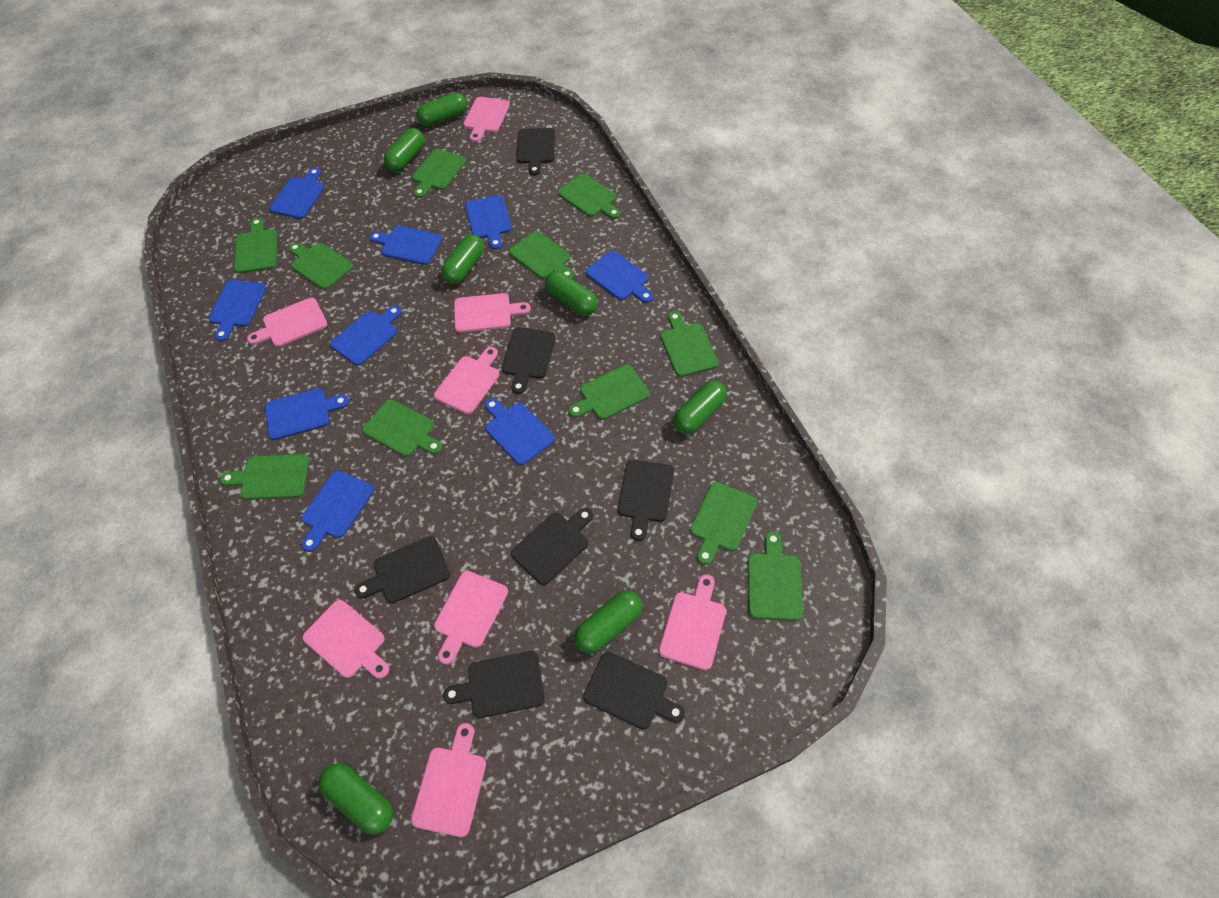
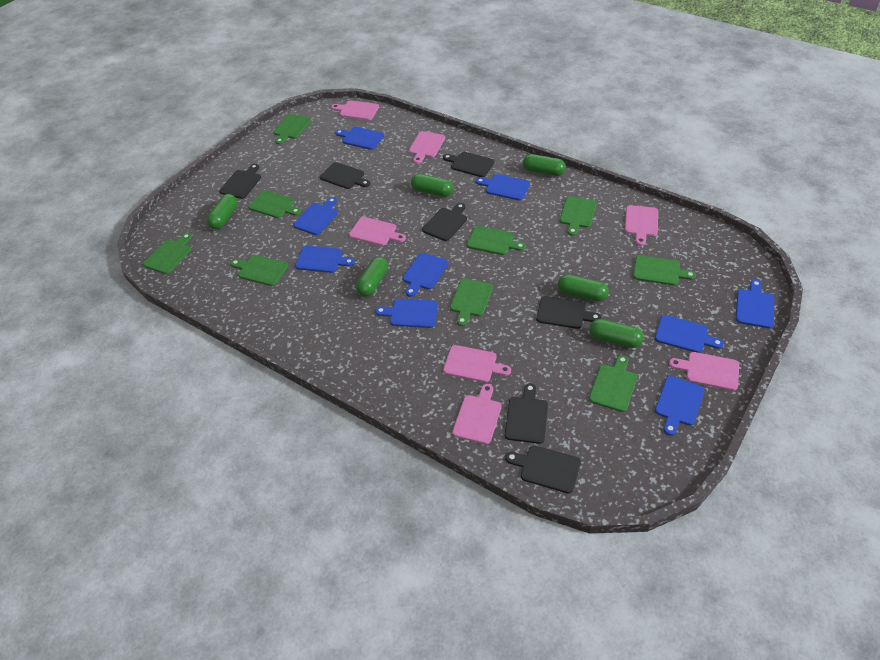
green capsule: [318,763,393,835] [383,128,425,172] [416,93,467,127] [441,234,484,284] [545,271,598,316] [574,591,642,654] [673,380,727,434] = 7 -> [207,194,238,229] [356,257,388,297] [411,174,453,197] [523,154,566,176] [558,274,609,302] [589,319,644,348] = 6
green cutting board: [220,454,309,500] [234,218,277,273] [289,243,353,290] [362,399,442,457] [412,149,466,198] [509,231,574,279] [558,174,621,219] [569,365,650,420] [660,311,718,377] [690,482,757,565] [748,532,803,621] = 11 -> [143,233,192,274] [230,255,288,286] [248,190,301,218] [273,114,311,145] [450,279,493,326] [467,226,526,255] [560,197,597,236] [589,355,637,412] [633,255,696,286] = 9
pink cutting board: [247,298,327,347] [302,600,389,679] [411,723,486,837] [434,347,499,414] [434,571,508,665] [454,293,531,333] [463,97,510,142] [659,575,726,670] = 8 -> [331,100,379,120] [349,217,406,246] [409,131,445,164] [443,345,511,382] [452,384,502,444] [625,205,658,246] [669,352,739,391] = 7

